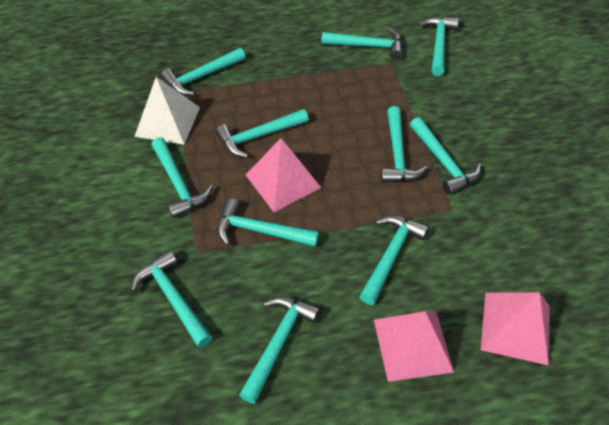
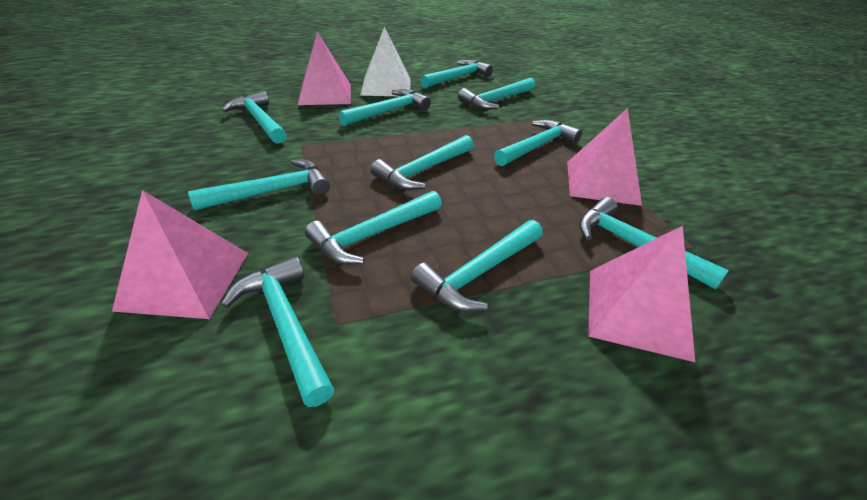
pink pyramid: [246,138,321,212] [374,311,454,382] [481,292,550,366] = 3 -> [112,190,248,319] [298,32,351,105] [567,108,642,206] [588,226,695,362] = 4

